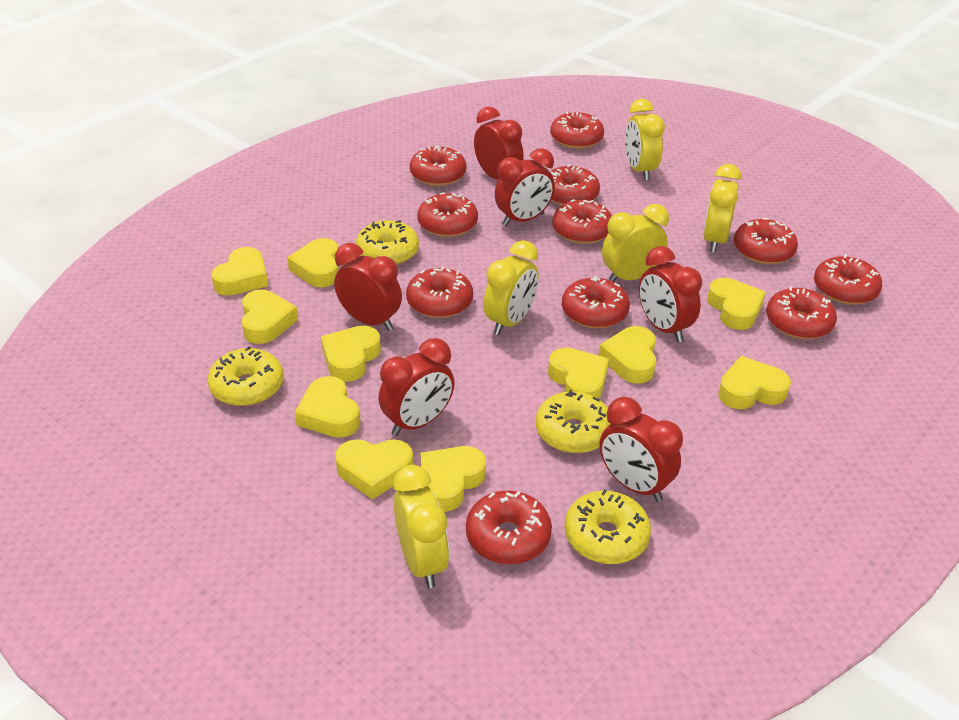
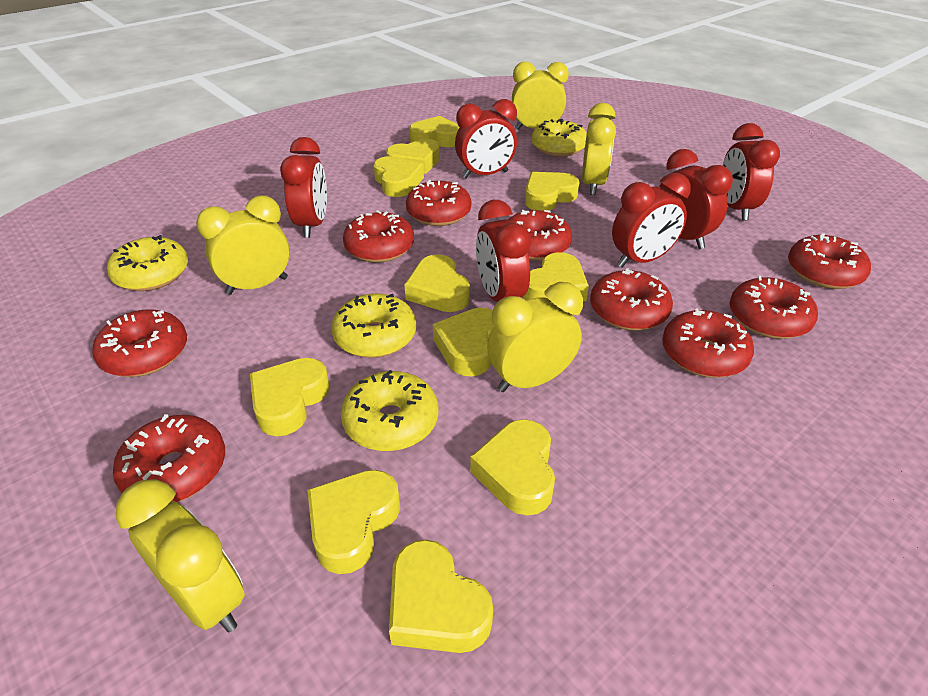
red donut: [406,267,473,318] [410,145,466,186] [417,192,478,237] [466,491,552,564] [550,112,604,149] [550,164,600,206] [553,199,612,244] [562,276,630,329] [734,218,798,264] [766,287,837,339] [814,254,882,305] = 11 -> [92,309,187,377] [113,414,225,502] [343,210,414,263] [406,180,471,226] [508,210,572,260] [590,268,673,331] [662,308,754,378] [730,276,818,339] [788,233,871,289] = 9

